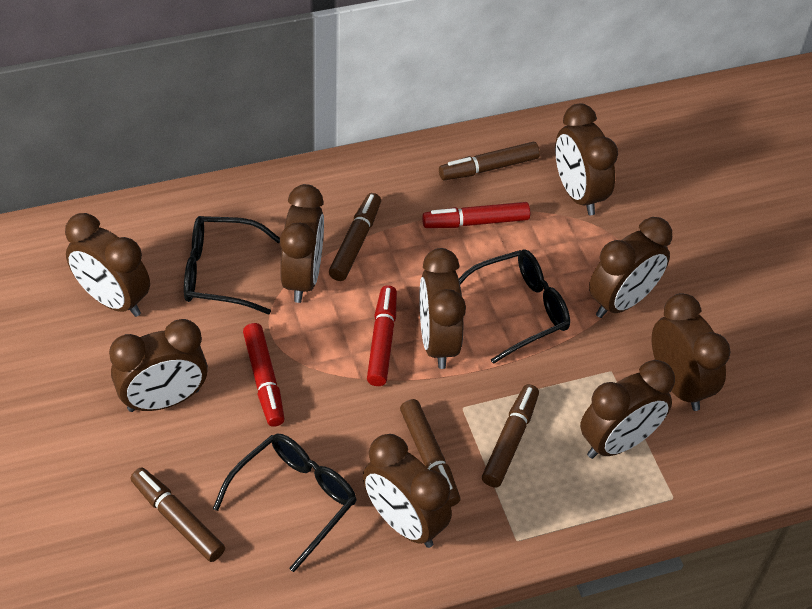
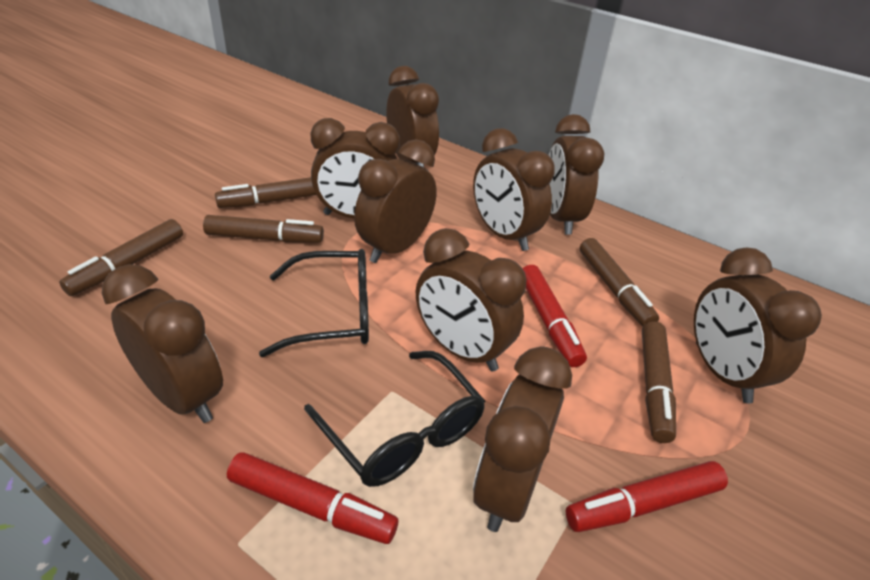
black glasses: [184,216,280,314] [213,433,357,572] [459,250,570,364] = 3 -> [259,249,369,357] [304,351,485,487] = 2

